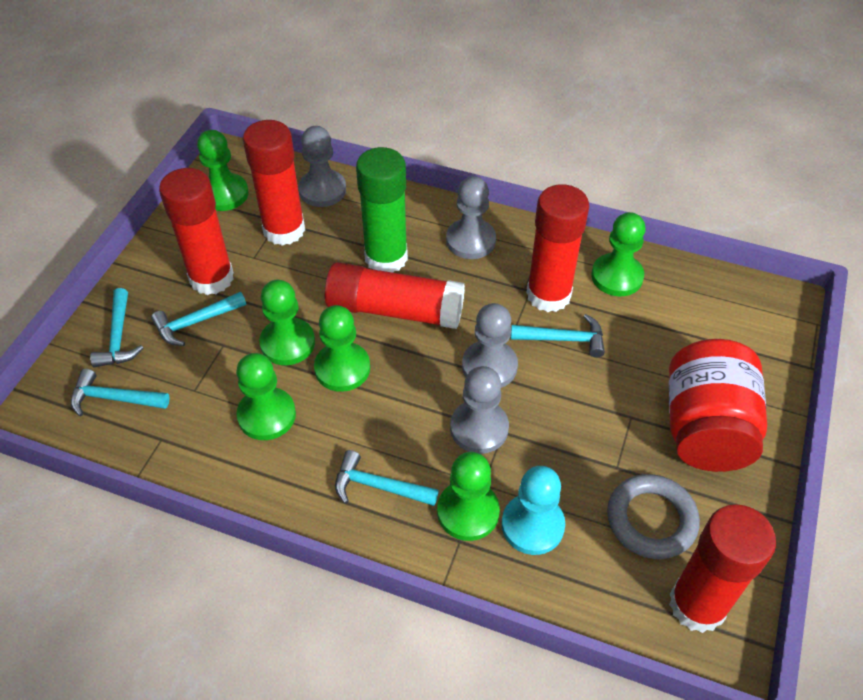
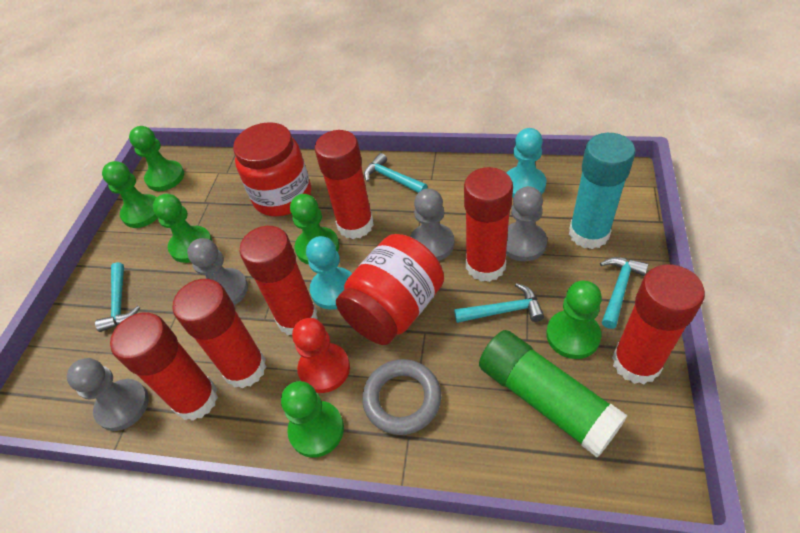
red glue stick: [159,168,234,295] [243,120,305,246] [325,262,465,329] [526,184,589,312] [669,504,776,633] = 5 -> [110,312,218,421] [173,279,266,389] [239,226,318,335] [315,130,374,239] [464,167,513,282] [612,265,705,384] = 6
red jar: [669,339,767,472] = 1 -> [233,122,311,216] [336,234,444,345] = 2
red pawn: none = 0 -> [292,318,350,393] = 1
turquoise glue stick: none = 0 -> [569,133,635,249] = 1
turquoise hammer: [71,369,170,416] [90,288,144,367] [151,292,246,346] [335,450,439,506] [511,314,605,358] = 5 -> [95,262,140,332] [364,153,427,193] [454,283,544,323] [600,257,649,329] = 4
turquoise pawn: [502,466,565,555] = 1 -> [306,236,352,310] [507,128,547,198] = 2

